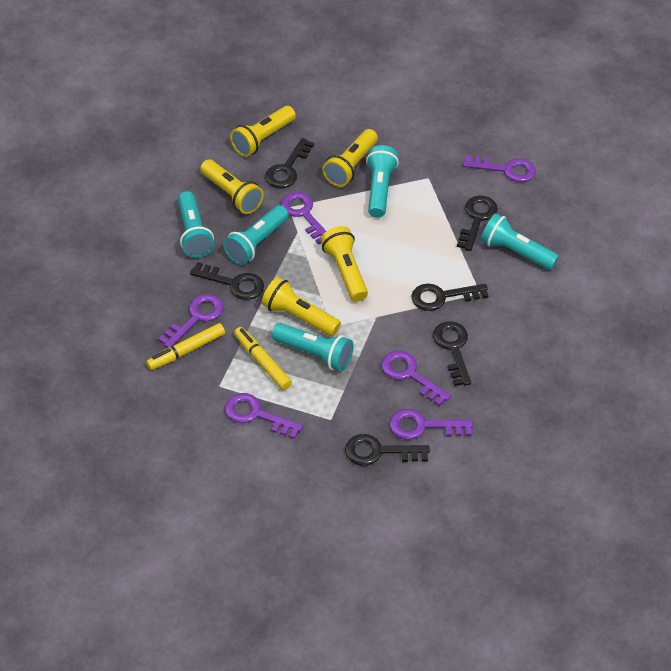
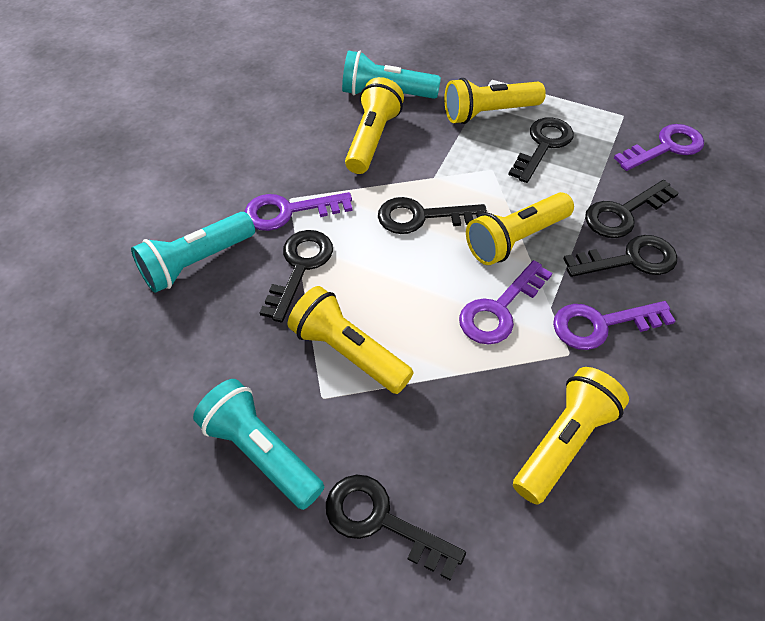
purple key: [158,294,223,348] [225,393,303,439] [281,192,326,245] [381,351,451,406] [389,409,473,440] [463,155,536,182] = 6 -> [245,192,352,231] [459,260,552,345] [553,301,675,350] [614,124,704,171] = 4
turquoise flashlight: [178,191,214,258] [223,205,289,265] [271,323,354,372] [366,145,399,218] [481,213,559,270] = 5 -> [131,212,255,293] [193,379,324,510] [342,51,441,99] = 3
yellow marker: [146,323,225,370] [234,327,292,390] = 2 -> none = 0

